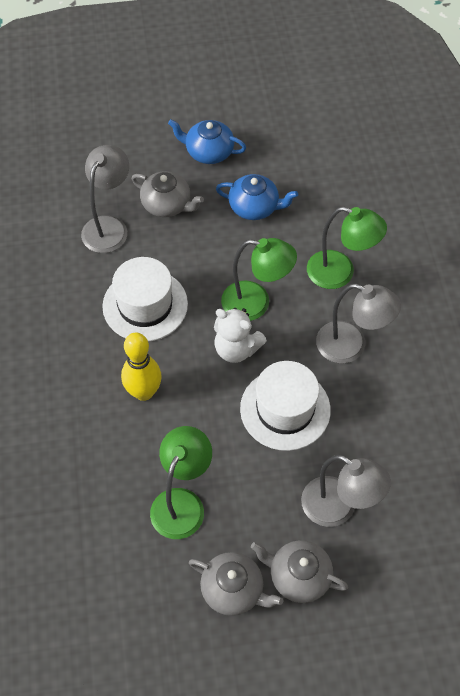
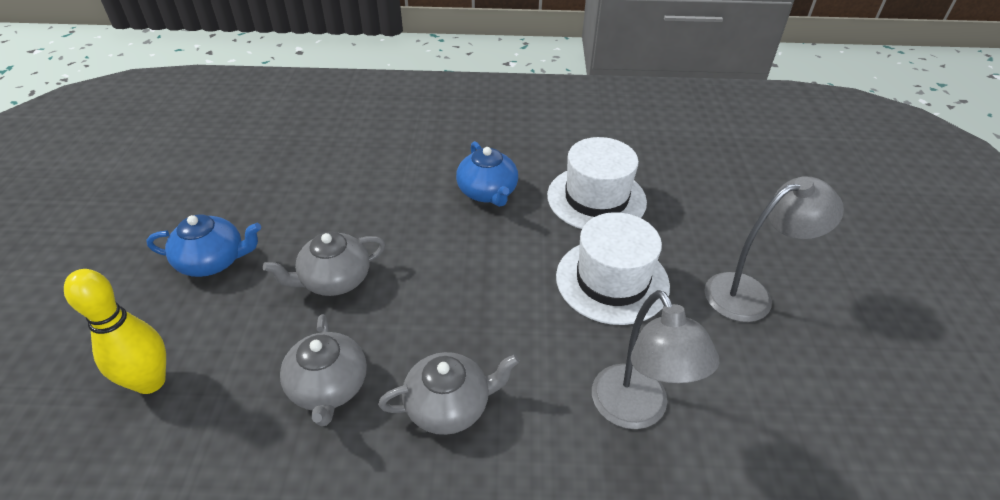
green lamp: [150,426,212,539] [221,238,297,321] [307,206,387,289] = 3 -> none = 0
grey lamp: [81,145,129,253] [301,455,391,527] [316,284,401,363] = 3 -> [592,290,719,429] [704,176,844,322] = 2
white teddy bear: [214,308,267,363] = 1 -> none = 0

